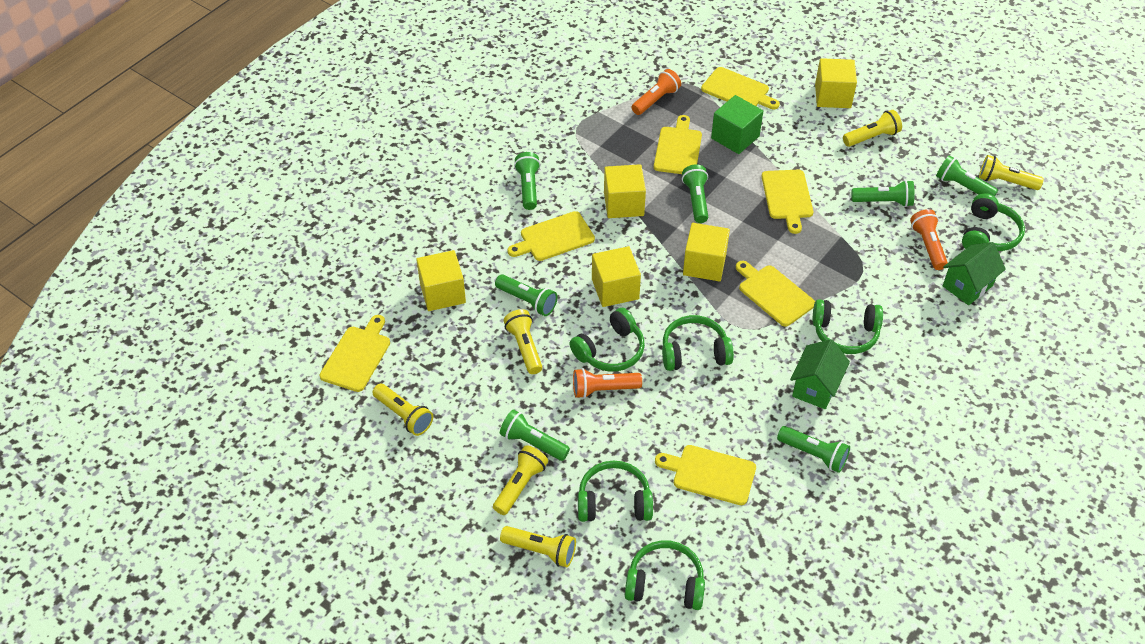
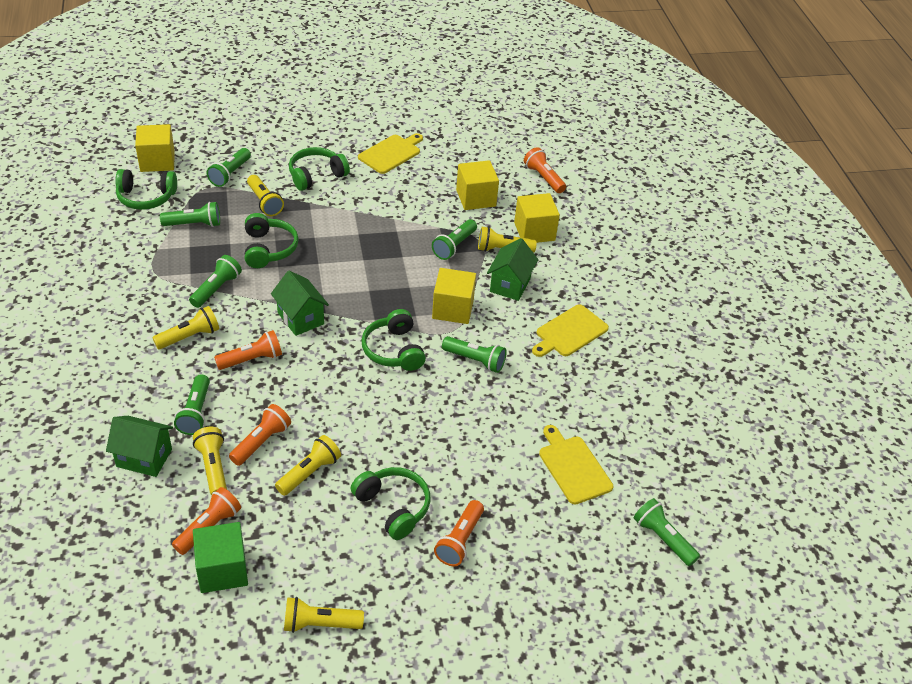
green headphones: [569,308,645,372] [578,461,653,522] [625,540,705,610] [662,315,734,371] [813,299,883,354] [962,193,1025,251] = 6 -> [115,169,177,210] [245,213,299,268] [289,147,350,191] [351,467,430,540] [361,309,426,371] = 5
green house: [790,339,850,409] [943,242,1006,305] = 2 -> [106,416,173,477] [271,271,329,336] [487,238,538,301] = 3
orange flashlight: [573,368,642,398] [631,69,681,115] [910,209,948,270] = 3 -> [172,487,241,555] [214,330,282,370] [229,404,291,466] [434,500,484,566] [524,147,566,193] = 5
yellow cube: [416,250,466,311] [592,246,641,307] [604,164,646,218] [683,223,730,282] [815,58,857,108] = 5 -> [135,124,175,172] [432,268,476,324] [456,160,499,210] [514,193,560,243] = 4
yellow cutting board: [320,315,390,392] [508,211,595,261] [654,115,702,174] [655,445,756,505] [701,67,780,109] [736,261,815,327] [762,170,813,234] = 7 -> [358,133,423,174] [532,304,609,357] [539,425,613,504] = 3

